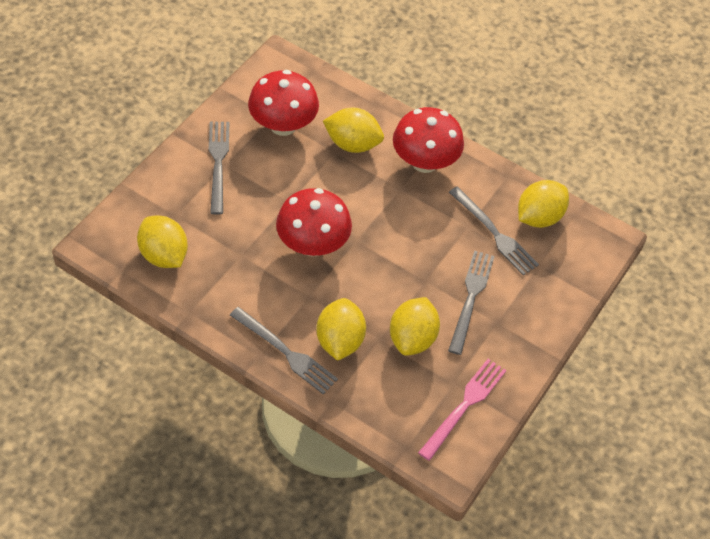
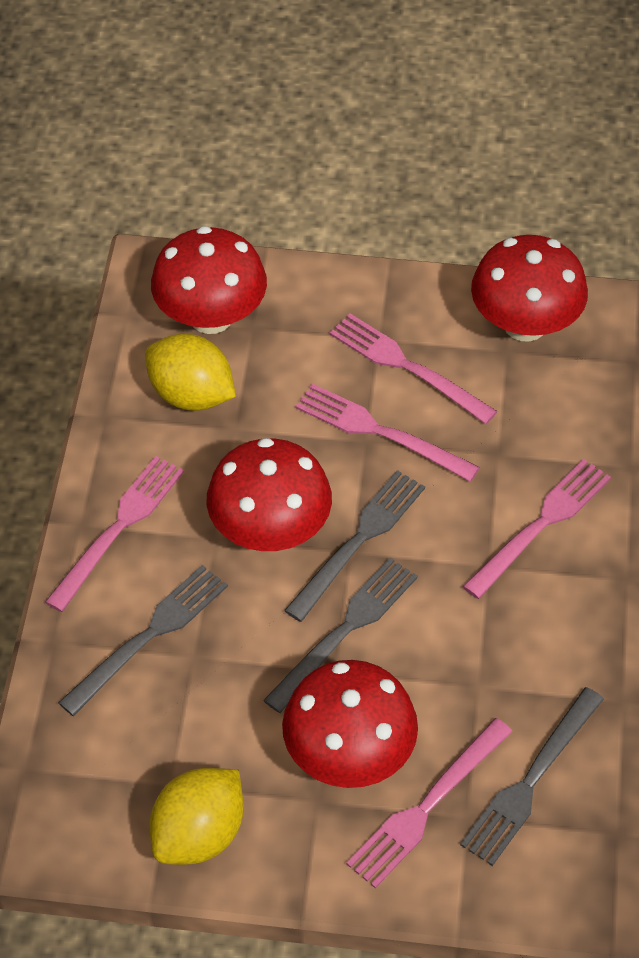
pink fork: [418,359,506,461] = 1 -> [45,456,184,612] [295,384,480,482] [330,313,498,424] [346,718,513,889] [462,459,611,599] = 5
red mushroom: [248,70,319,136] [276,188,352,256] [393,107,464,173] = 3 -> [151,226,267,334] [207,438,332,551] [282,660,418,788] [471,235,588,342] = 4
yellow lemon: [137,216,188,268] [316,298,366,361] [323,108,384,153] [390,297,440,356] [518,180,569,228] = 5 -> [145,334,236,411] [150,768,244,865] = 2

